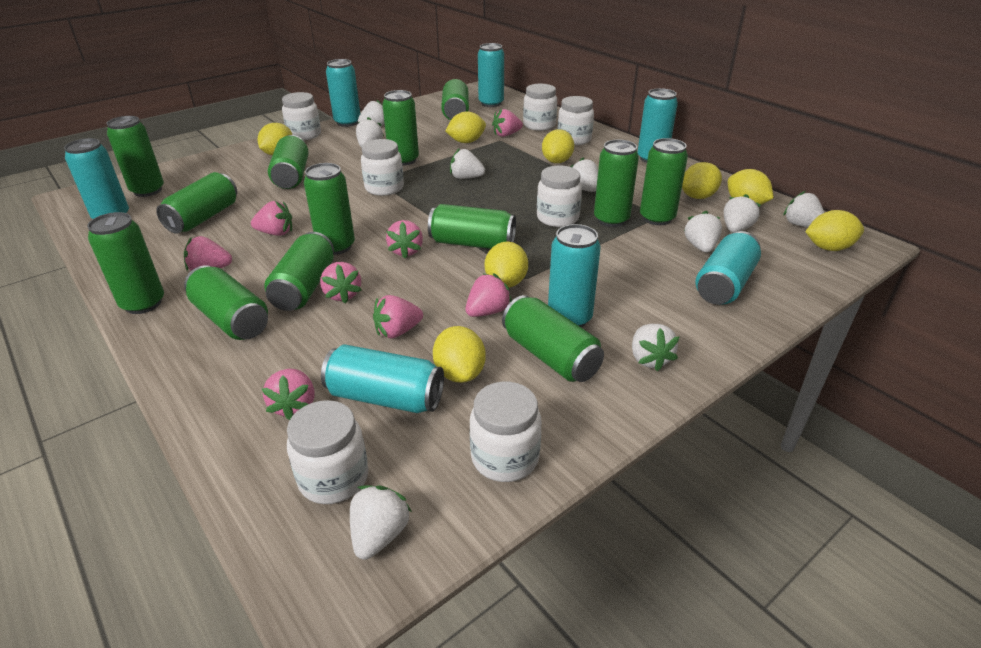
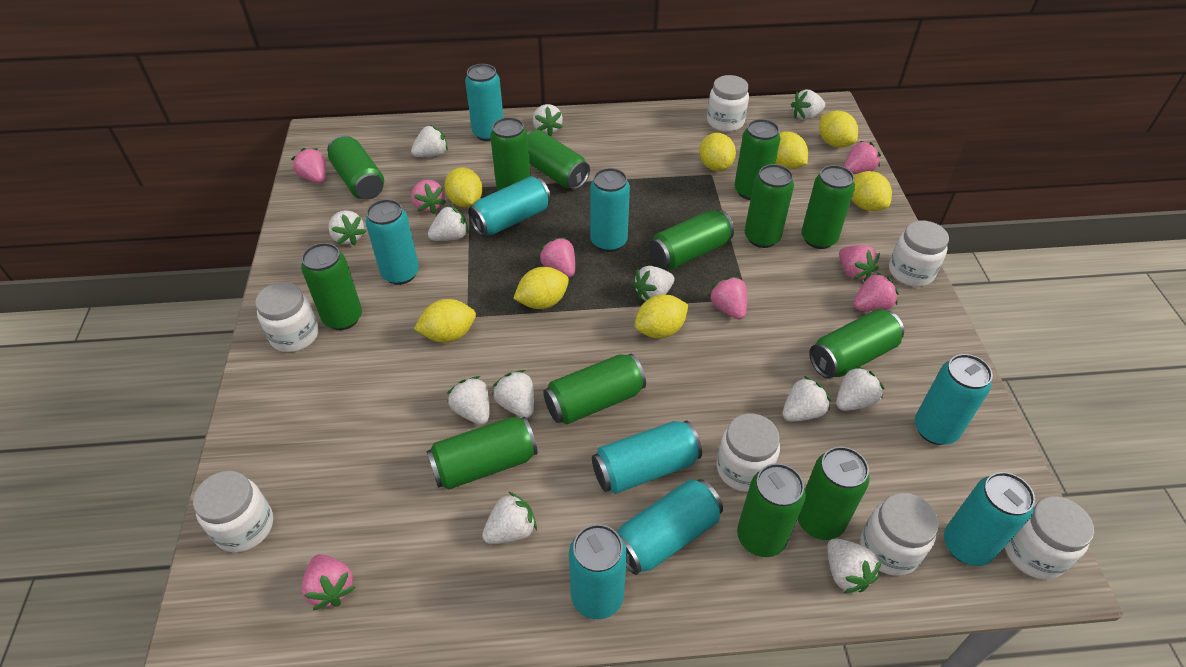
turquoise can: [64,138,129,219] [321,345,444,413] [326,59,360,127] [478,43,504,107] [548,224,601,327] [637,88,678,163] [696,231,761,305] = 7 -> [365,199,419,285] [465,64,504,142] [468,176,551,236] [569,524,627,619] [590,168,630,252] [592,421,702,494] [617,479,723,575] [915,354,993,445] [944,472,1035,566] = 9
white strawberry: [350,485,412,560] [356,117,384,147] [358,99,385,127] [450,148,485,179] [570,157,598,192] [632,324,679,372] [684,211,722,252] [724,194,761,233] [783,191,824,227] = 9 -> [328,210,366,245] [411,125,448,157] [428,205,469,241] [447,376,490,425] [482,492,537,544] [492,370,534,418] [533,104,563,136] [633,266,674,301] [783,376,831,422] [791,90,825,120] [827,539,882,593] [836,365,884,411] = 12

